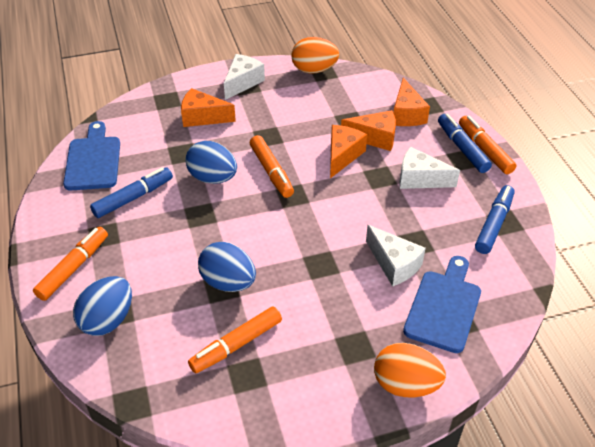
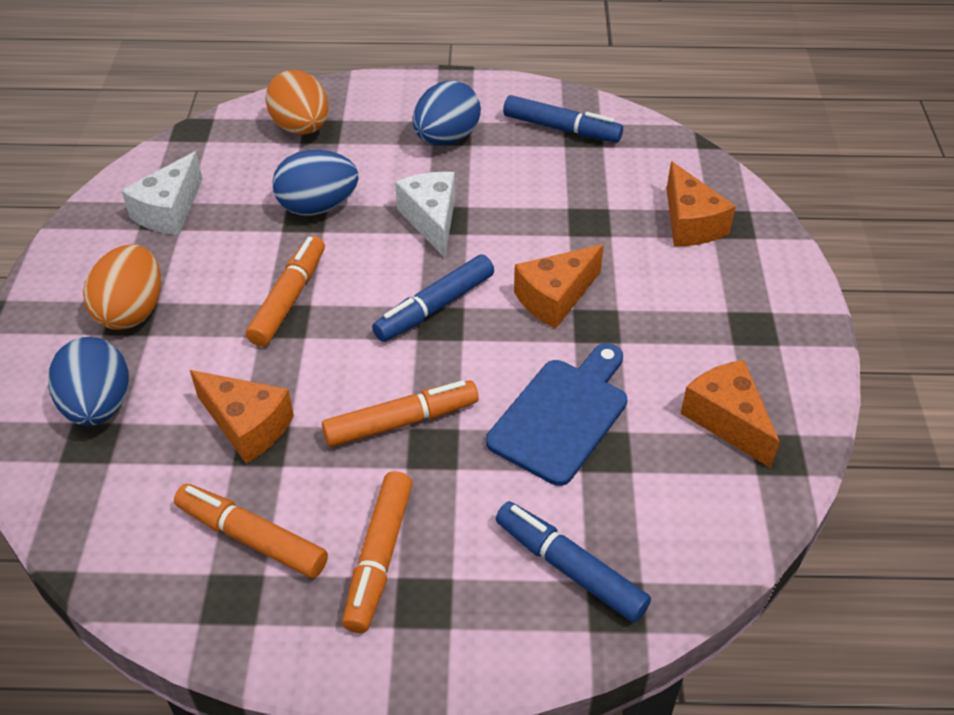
blue cutting board: [63,121,120,190] [403,256,481,353] = 2 -> [486,343,627,486] = 1
white cheese: [224,54,265,100] [366,225,426,287] [399,147,460,189] = 3 -> [121,151,203,235] [395,172,455,258] = 2

